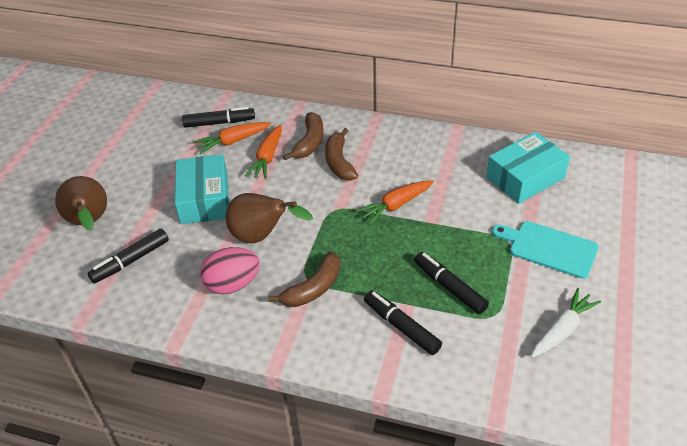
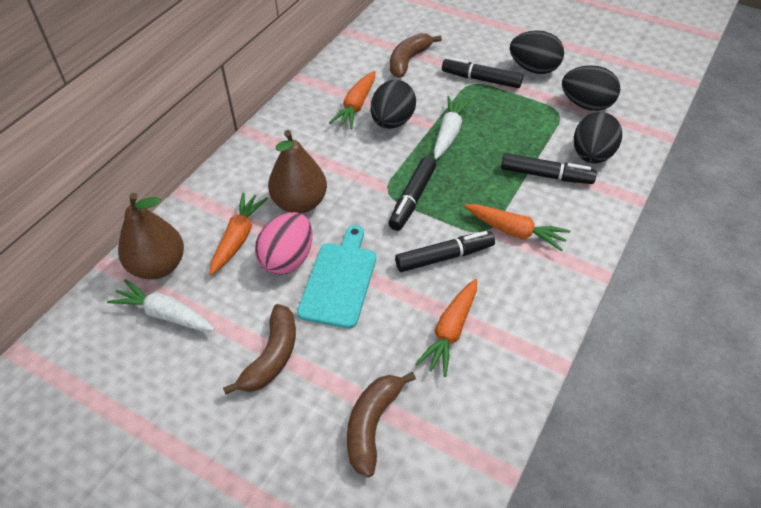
black egg: none = 0 -> [371,80,416,129] [510,31,564,74] [562,65,621,111] [574,112,622,164] = 4
orange carrot: [193,122,271,154] [245,124,282,179] [356,180,434,224] = 3 -> [210,192,268,275] [329,71,375,129] [415,279,477,377] [464,204,571,251] = 4
turquoise box: [175,154,229,224] [486,132,570,204] = 2 -> none = 0
white carrot: [531,288,601,358] = 1 -> [107,279,215,331] [434,96,471,159] = 2

